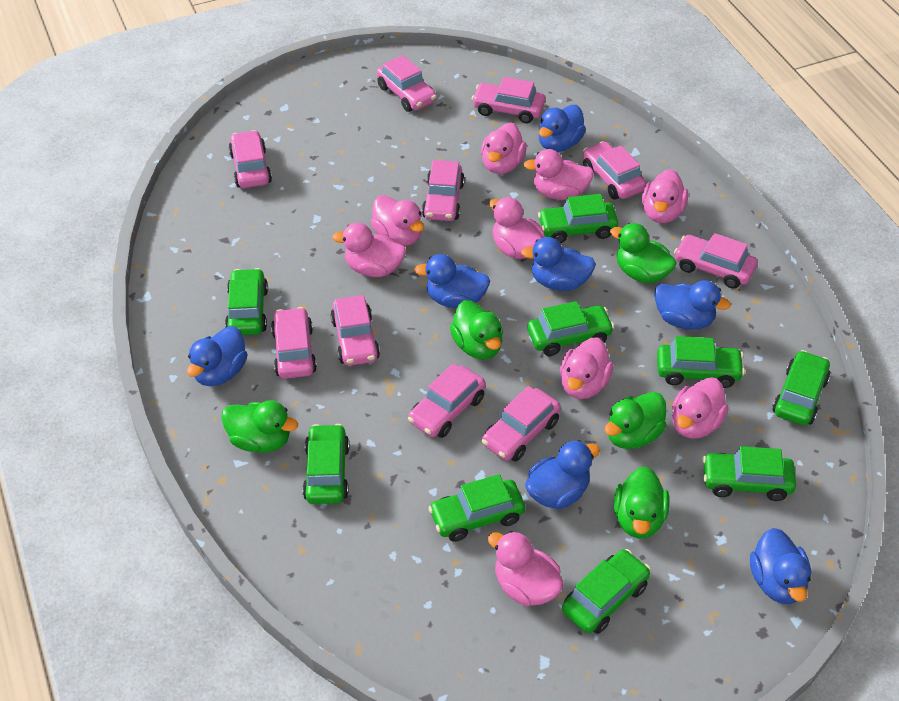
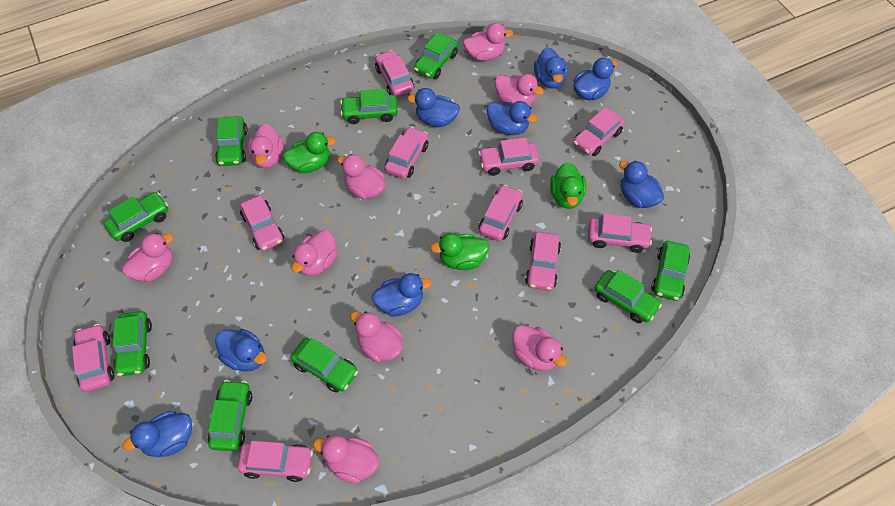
blue duck: [187,326,248,386] [414,254,490,308] [521,237,596,291] [525,440,600,509] [539,105,586,152] [654,280,731,330] [750,528,812,604] = 7 -> [123,411,192,457] [215,329,267,372] [372,273,432,316] [407,88,460,127] [487,101,537,135] [534,47,567,89] [573,58,618,101] [619,161,664,208] = 8
green duck: [221,400,298,453] [450,300,503,359] [604,392,667,449] [610,223,677,283] [614,466,670,539] = 5 -> [283,132,336,173] [430,233,489,270] [550,162,586,209] = 3

